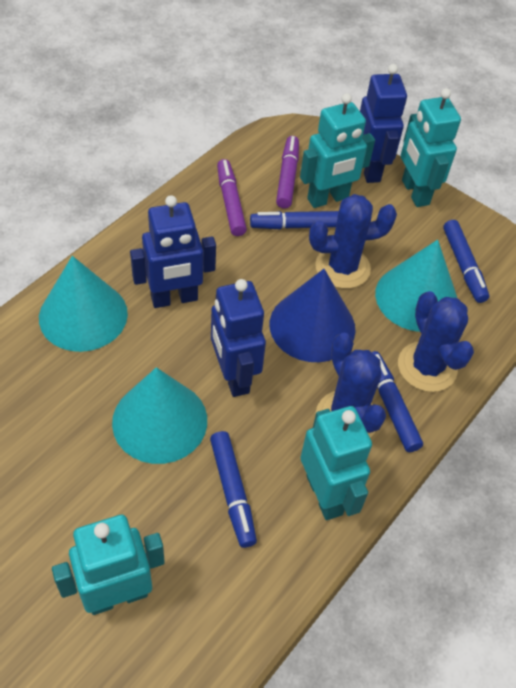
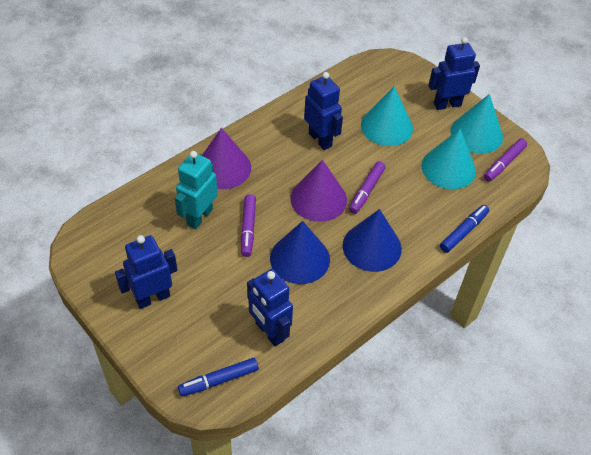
blue cactus: [309,194,397,289] [316,333,386,438] [398,291,474,392] = 3 -> none = 0
blue cone: [270,269,355,362] = 1 -> [270,221,330,284] [343,209,402,272] = 2
blue marker: [210,431,257,548] [250,211,339,229] [372,351,423,452] [443,220,489,303] = 4 -> [178,358,259,397] [440,205,489,253] = 2
blue robot: [130,195,216,308] [211,279,266,397] [360,64,407,183] = 3 -> [115,235,177,309] [247,269,293,347] [304,72,343,150] [428,37,480,110] = 4
purple cone: none = 0 -> [202,128,251,189] [290,160,347,222] = 2
purple marker: [217,159,247,236] [276,136,299,209] = 2 -> [241,194,256,257] [349,161,386,214] [484,139,527,182] = 3
turquoise robot: [52,515,165,615] [300,93,375,208] [301,406,372,520] [401,88,461,207] = 4 -> [175,151,218,229] = 1

